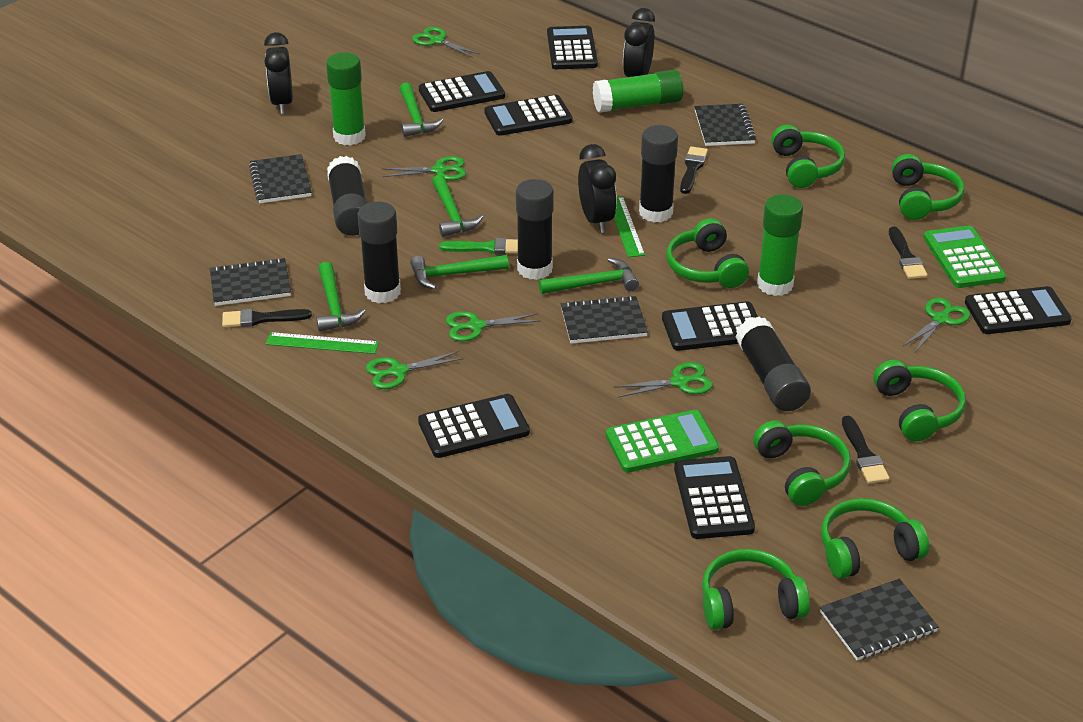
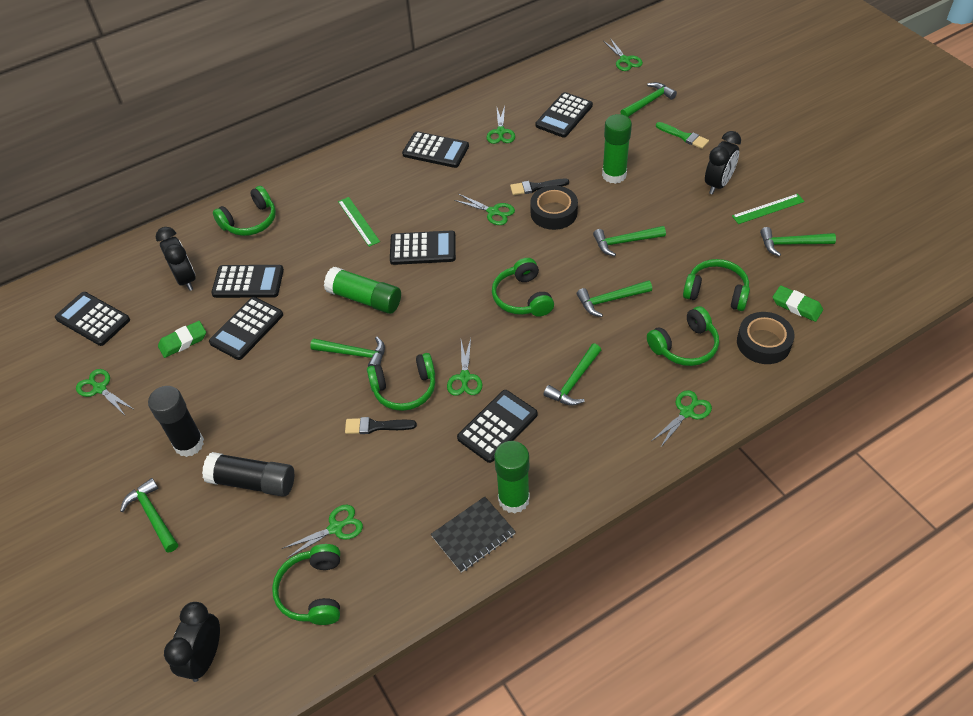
black brush: [222,309,312,327] [680,147,708,194] [842,416,890,484] [889,226,927,279] = 4 -> [345,417,417,434] [510,179,569,195] = 2
black glue stick: [327,156,367,236] [358,201,401,303] [516,179,554,280] [639,125,678,223] [735,317,811,411] = 5 -> [148,386,204,457] [202,452,294,497] = 2
black notebook: [210,258,291,306] [249,154,312,203] [561,295,648,344] [694,104,756,146] [820,579,939,661] = 5 -> [431,497,516,573] = 1
black tape: none = 0 -> [530,185,578,230] [737,312,794,364] = 2
green calculator: [606,410,719,473] [923,225,1006,288] = 2 -> none = 0
green eraser: none = 0 -> [158,321,206,358] [773,285,823,322] = 2
green hammer: [316,262,366,332] [399,83,443,137] [410,255,509,290] [432,175,483,237] [539,258,639,294] = 5 -> [120,478,178,553] [310,337,385,367] [543,344,601,406] [577,280,652,317] [593,226,666,256] [621,82,677,117] [760,227,836,257] = 7
green headphones: [666,218,749,288] [702,549,810,630] [753,420,851,506] [771,125,845,188] [821,498,929,579] [873,360,966,441] [891,154,964,220] = 7 -> [213,186,276,236] [272,544,340,625] [367,353,435,411] [492,258,554,317] [647,306,719,366] [683,259,750,311] = 6
green scissors: [366,351,464,389] [382,156,466,180] [412,27,479,58] [446,311,540,341] [614,362,713,398] [903,297,970,352] = 6 -> [76,369,133,415] [282,505,363,558] [447,339,482,396] [454,194,515,225] [487,106,515,144] [603,38,643,71] [652,390,712,448] = 7

